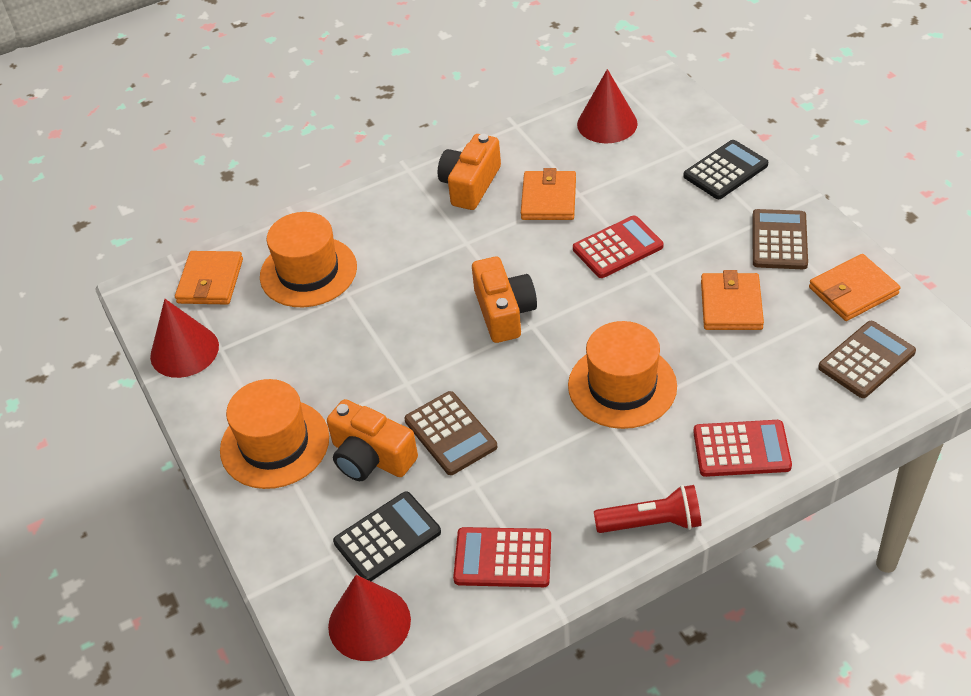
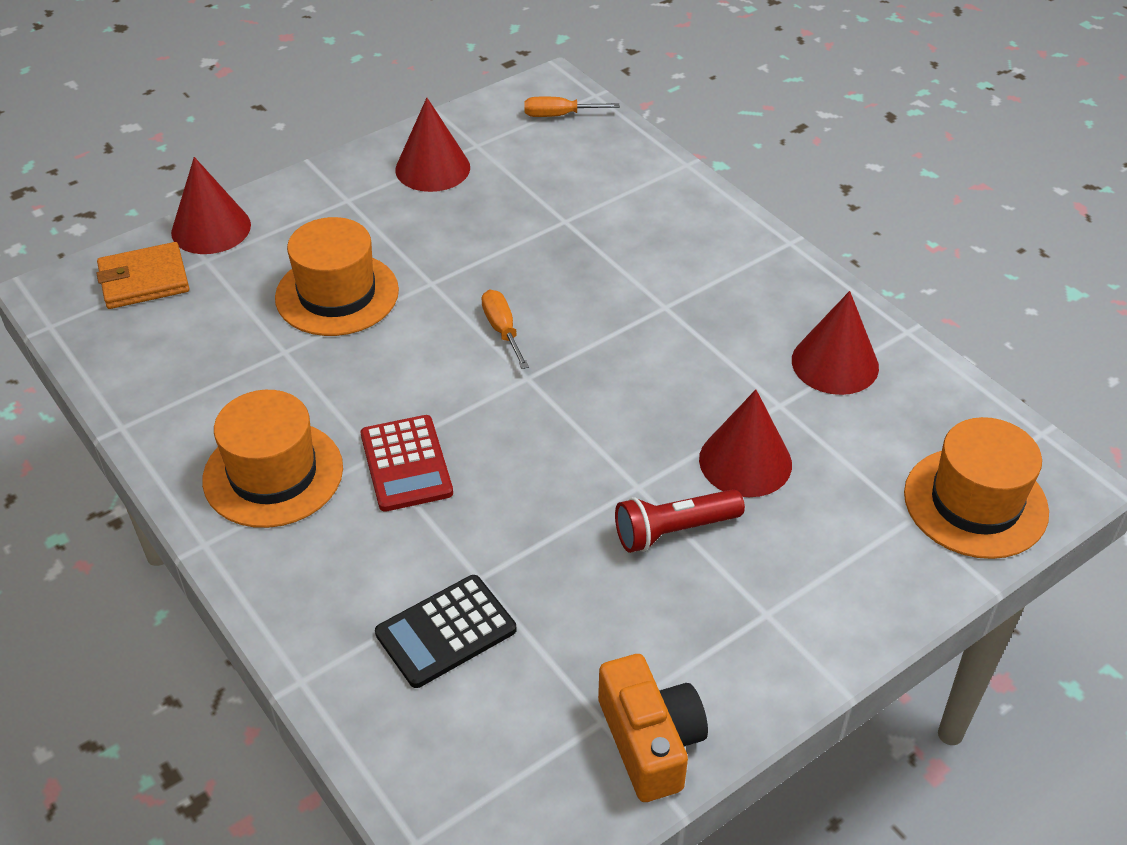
black calculator: [333,491,441,581] [683,140,769,199] = 2 -> [375,575,516,688] = 1
brown calculator: [404,391,497,475] [752,209,808,269] [818,321,916,398] = 3 -> none = 0
orange camera: [327,399,418,481] [438,134,501,210] [472,257,537,343] = 3 -> [598,654,708,802] = 1
orange screwdriver: none = 0 -> [482,290,529,369] [524,97,620,117] = 2
orange wallet: [175,251,243,305] [521,168,576,220] [701,270,764,330] [809,254,900,321] = 4 -> [97,242,189,309] = 1
red calculator: [453,527,551,587] [573,215,664,278] [693,420,792,477] = 3 -> [361,415,453,512] = 1
red cone: [150,299,219,378] [328,575,411,661] [577,69,638,143] = 3 -> [171,157,251,254] [395,98,470,192] [699,390,792,497] [792,291,879,395] = 4

